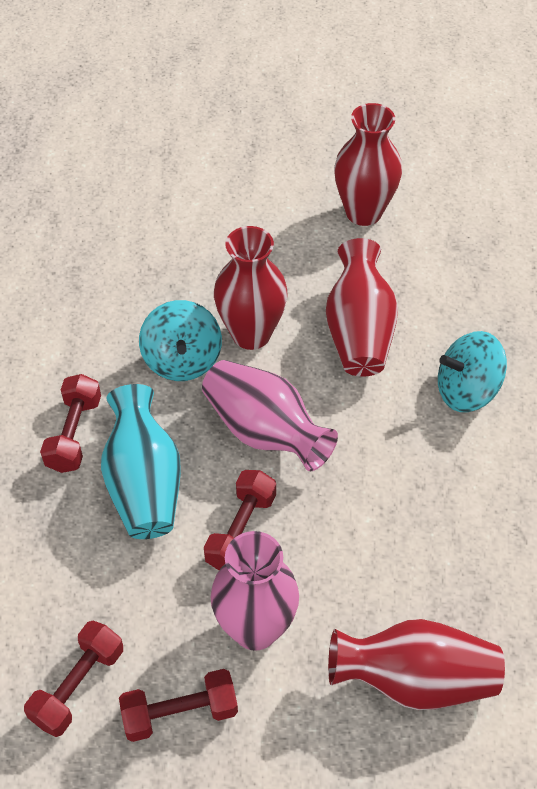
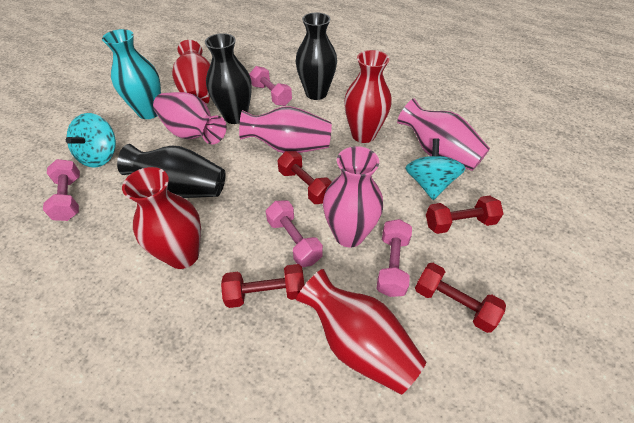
black vase: none = 0 -> [117,144,226,198] [205,33,252,124] [296,12,337,100] = 3
pink dumbbell: none = 0 -> [43,159,80,221] [249,66,292,106] [266,200,323,268] [376,219,412,297] = 4
pink vase: [202,360,338,471] [211,531,299,651] = 2 -> [153,92,227,144] [239,106,332,153] [323,146,383,247] [397,99,490,171] = 4

